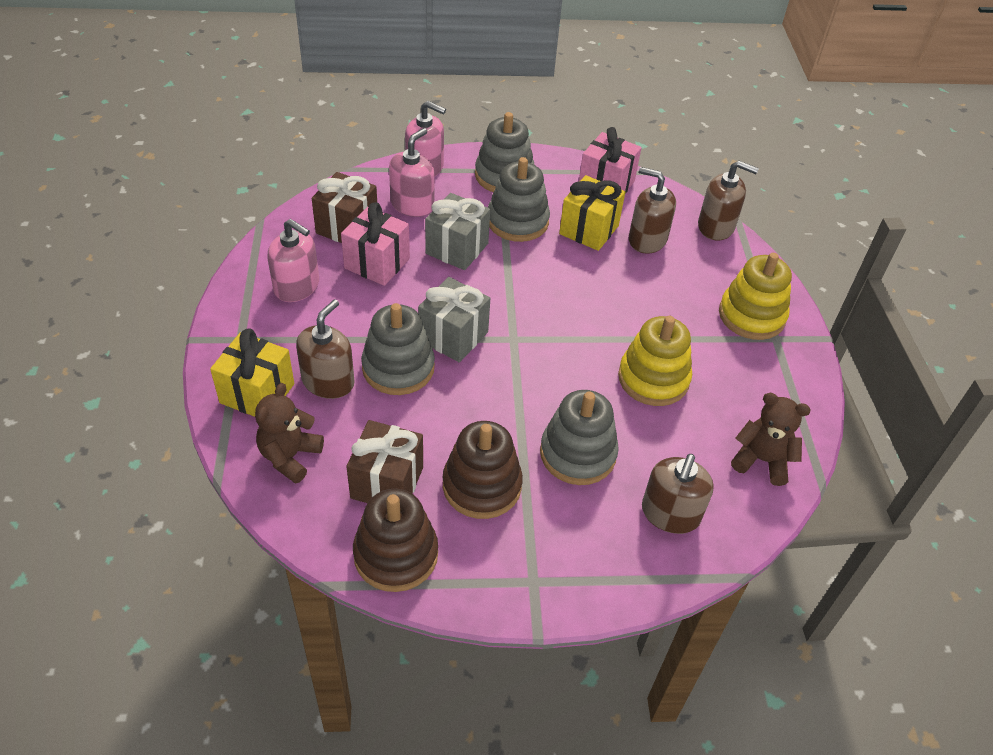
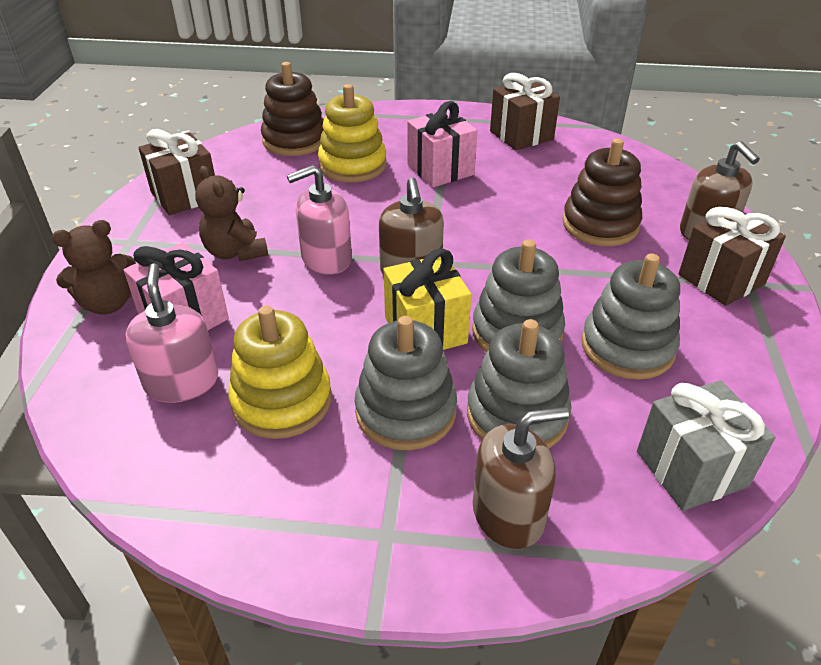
brown gift: [312,172,377,243] [346,420,423,503] = 2 -> [139,129,215,215] [490,73,560,150] [678,207,786,306] = 3
brown soap dispenser: [296,299,355,399] [629,167,676,254] [642,454,714,534] [698,161,759,240] = 4 -> [379,177,444,275] [473,407,569,550] [680,141,760,240] = 3
grey gift: [418,277,490,362] [425,193,490,270] = 2 -> [637,380,776,511] = 1
pink soap dispenser: [267,219,319,302] [389,128,434,217] [405,101,446,177] = 3 -> [125,263,218,403] [287,165,352,275] = 2
yellow gift: [210,328,294,417] [559,175,625,251] = 2 -> [384,249,471,350] = 1

